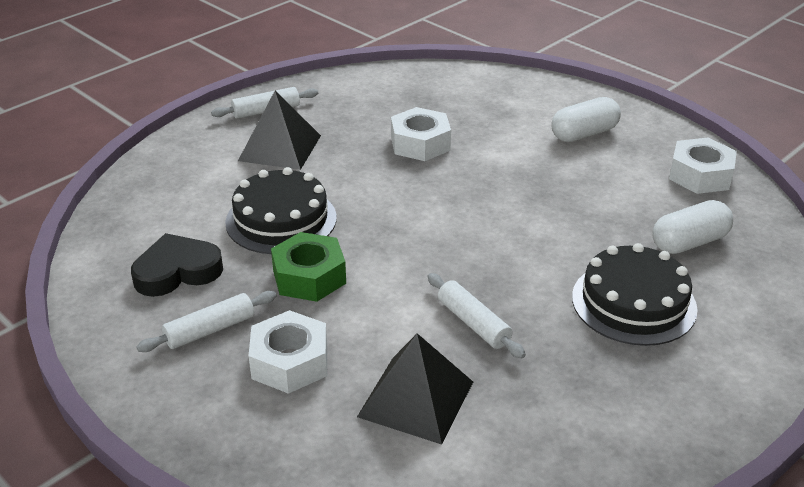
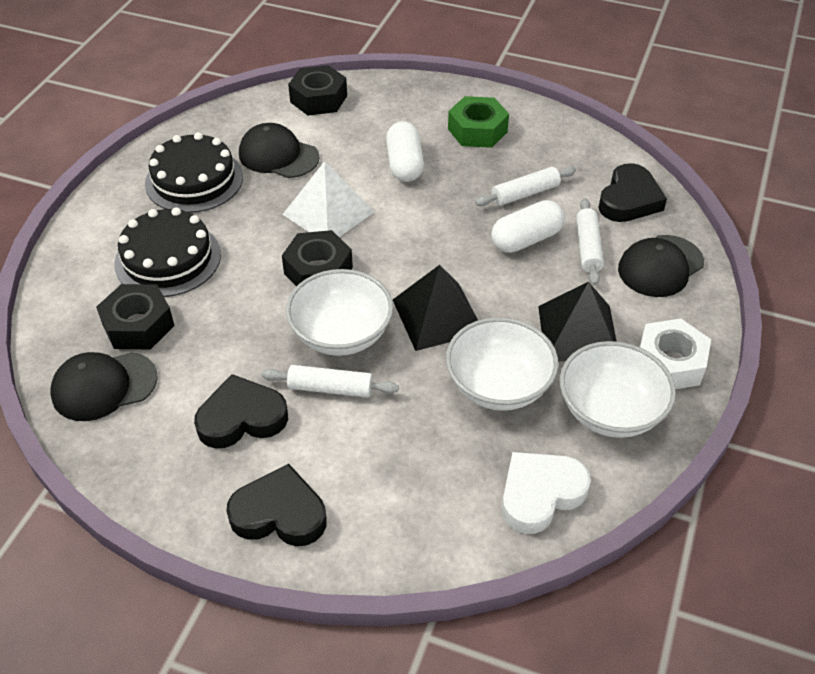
black cap: none = 0 -> [50,352,158,421] [239,123,320,178] [618,235,704,297] = 3
black heart: [131,233,223,297] = 1 -> [194,374,288,449] [226,464,326,546] [598,163,667,222] = 3
black nut: none = 0 -> [96,284,174,349] [282,230,353,286] [288,65,347,115] = 3
white bowl: none = 0 -> [286,269,393,356] [446,317,559,411] [560,341,676,438] = 3
white heart: none = 0 -> [502,452,591,534] = 1
white nut: [249,310,327,394] [391,107,451,161] [669,138,737,194] = 3 -> [640,318,711,389] = 1
white pyramid: none = 0 -> [282,161,375,237] = 1

